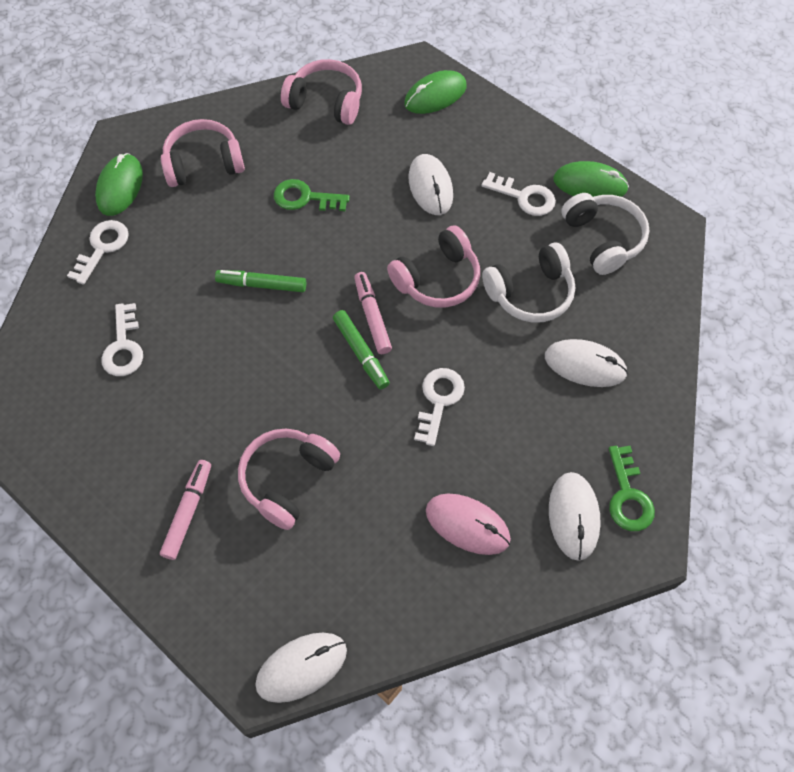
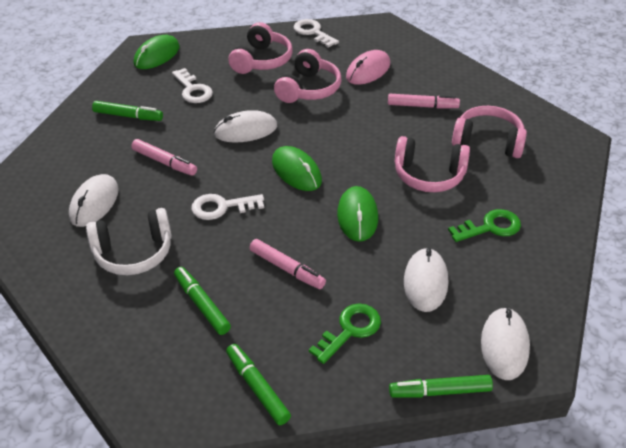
green marker: [215,270,306,292] [333,310,390,390] = 2 -> [92,101,163,121] [174,267,231,335] [226,344,291,425] [389,375,493,398] = 4
pink marker: [160,460,211,560] [354,272,392,354] = 2 -> [131,139,197,176] [249,239,326,289] [388,94,460,109] = 3
white headphones: [482,243,575,323] [562,193,650,275] = 2 -> [86,208,172,275] = 1
white key: [67,220,129,285] [101,303,143,376] [414,368,465,446] [481,172,556,216] = 4 -> [172,68,213,103] [191,194,264,220] [294,19,339,48] = 3

